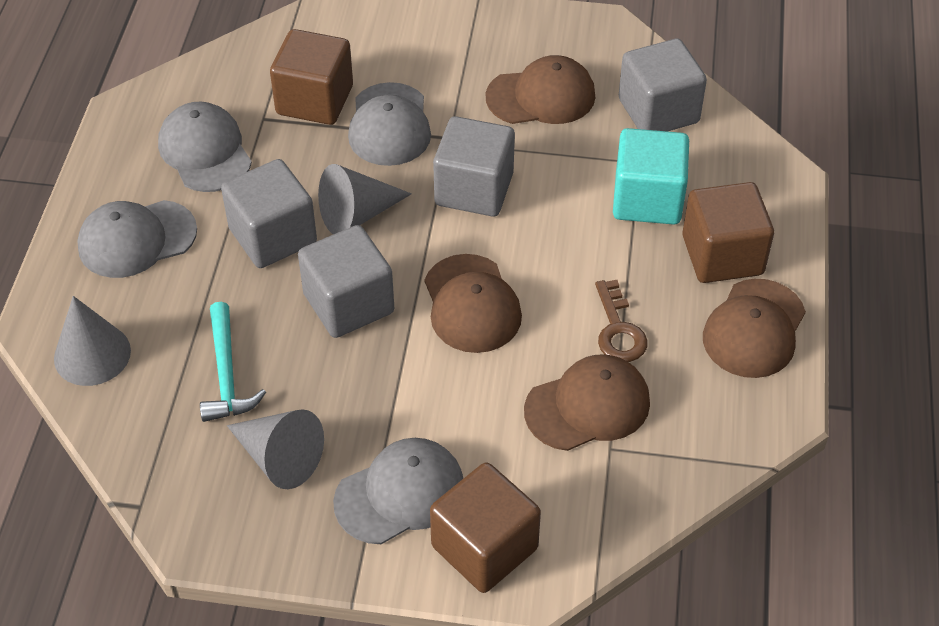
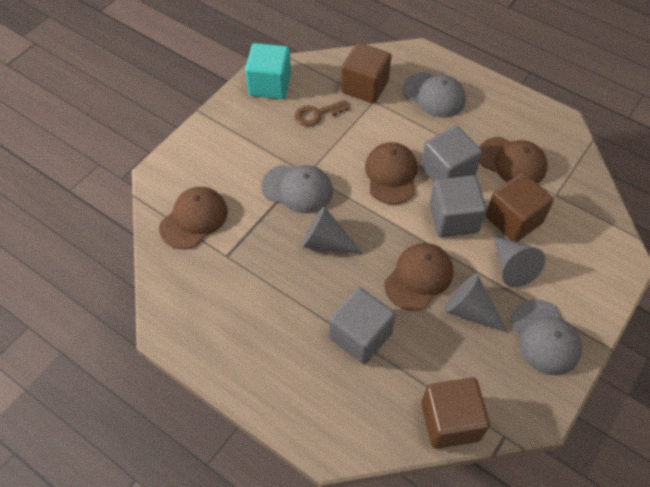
grey cap: [77,200,197,278] [158,102,252,192] [333,438,463,544] [348,82,431,166] = 4 -> [261,165,333,213] [402,72,466,118] [510,299,582,375] = 3
grey cube: [221,159,317,268] [298,225,394,338] [433,116,515,217] [619,39,707,132] = 4 -> [329,287,396,364] [421,126,482,182] [429,175,487,237] = 3
turquoise hammer: [200,302,266,422] = 1 -> none = 0

